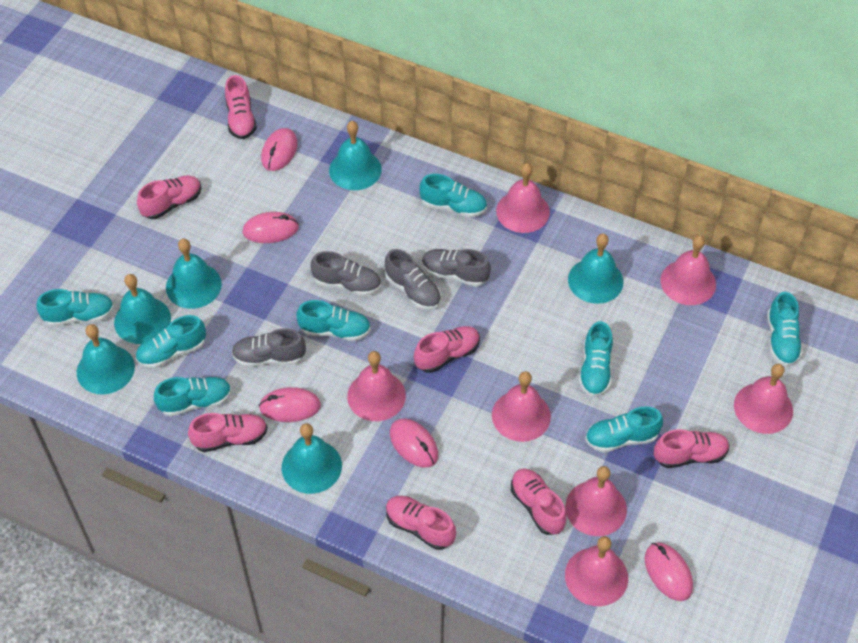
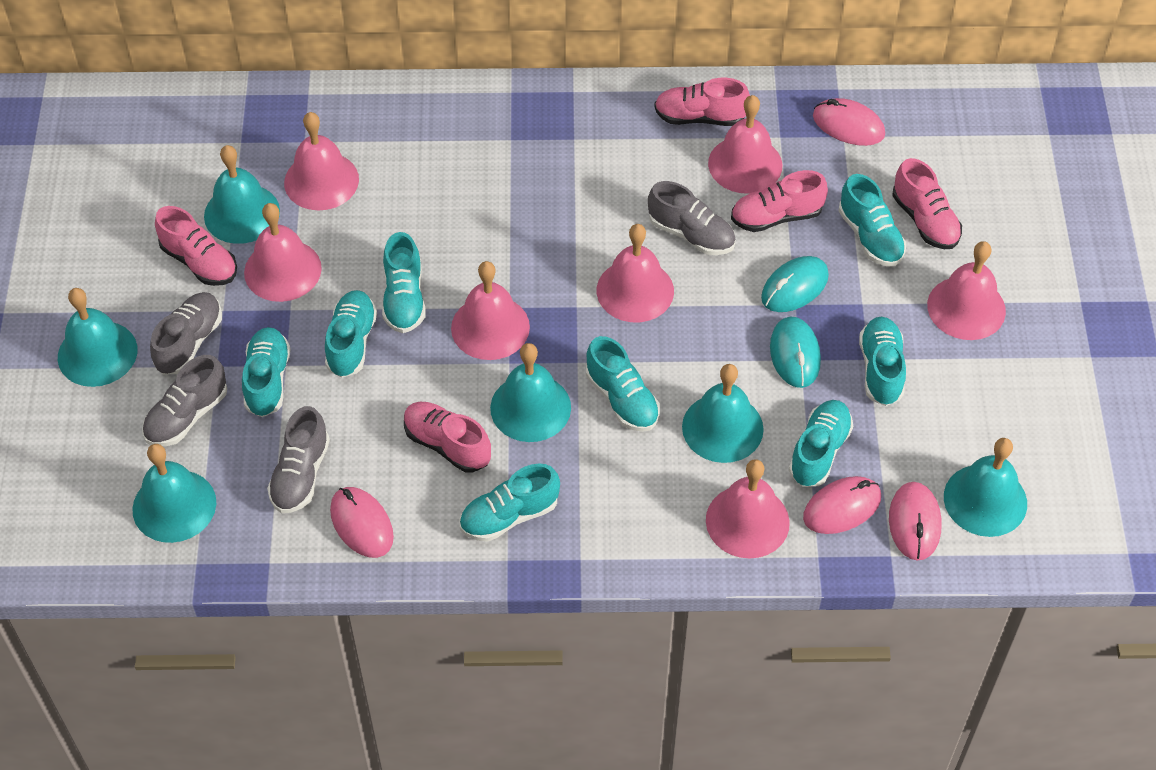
pink mouse: [242,212,299,243] [259,387,321,422] [261,128,298,171] [390,418,438,468] [645,542,693,601] = 5 -> [330,487,394,558] [803,476,881,534] [813,98,885,146] [889,482,942,561] = 4
pink shoe: [137,175,202,219] [188,413,268,452] [225,75,257,139] [386,496,456,550] [414,326,480,373] [511,468,567,535] [654,429,729,468] = 7 -> [155,206,237,286] [404,402,491,473] [654,78,750,126] [731,170,828,232] [892,158,962,249] = 5
turquoise mouse: none = 0 -> [761,256,829,312] [770,317,821,388] = 2

